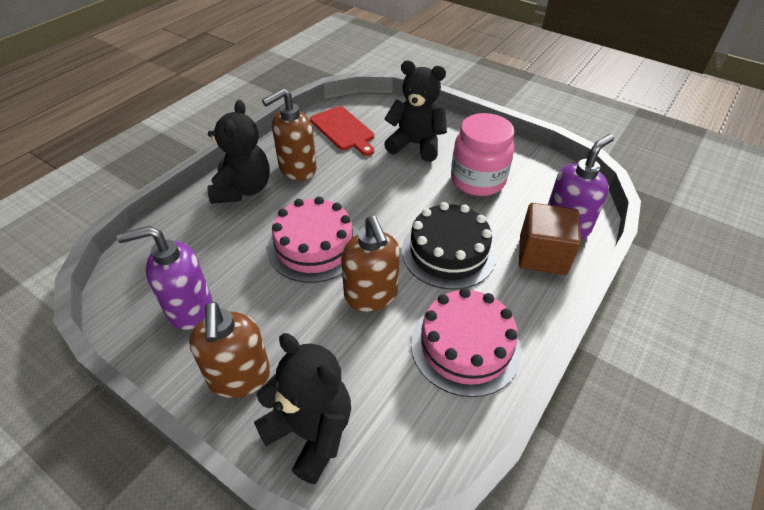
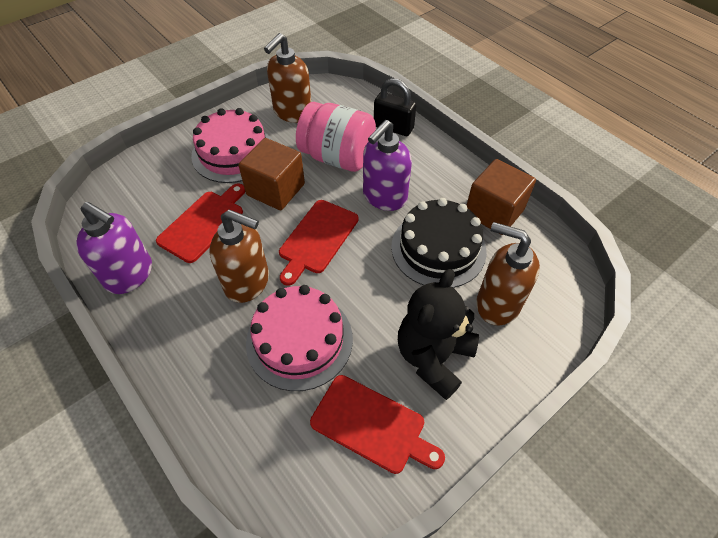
black padlock: none = 0 -> [374,78,417,136] = 1
black teddy bear: [207,100,270,204] [254,333,351,484] [384,60,447,162] = 3 -> [398,269,479,400] = 1
brown cube: [519,203,581,275] = 1 -> [239,138,305,210] [466,159,536,235] = 2
red cutting board: [310,106,374,156] = 1 -> [156,184,245,263] [279,200,359,286] [310,375,445,474] = 3

